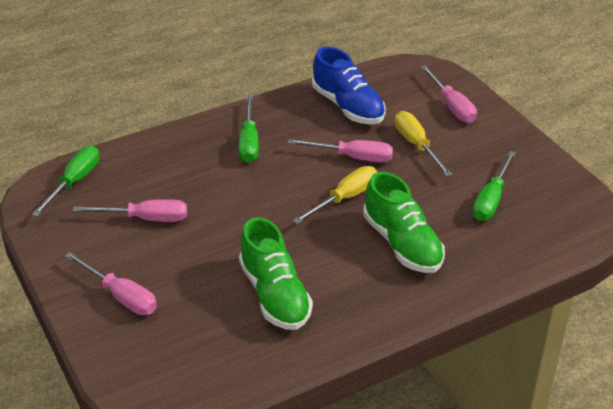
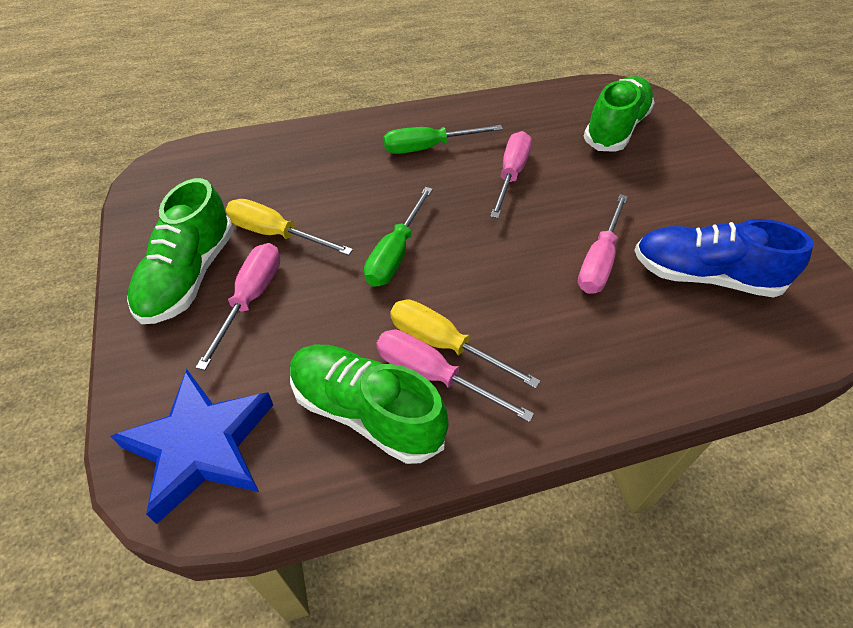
blue star: none = 0 -> [111,369,273,524] = 1
green screwdriver: [31,146,100,217] [238,96,259,163] [473,151,516,221] = 3 -> [364,187,433,287] [383,125,503,154] = 2
green shoe: [239,217,313,330] [363,172,445,273] = 2 -> [127,178,234,324] [290,345,449,464] [584,76,655,152] = 3

